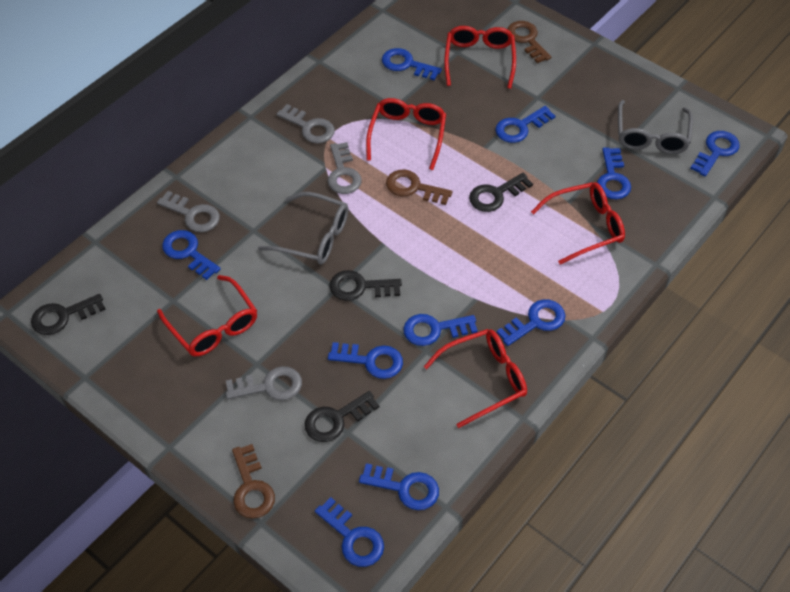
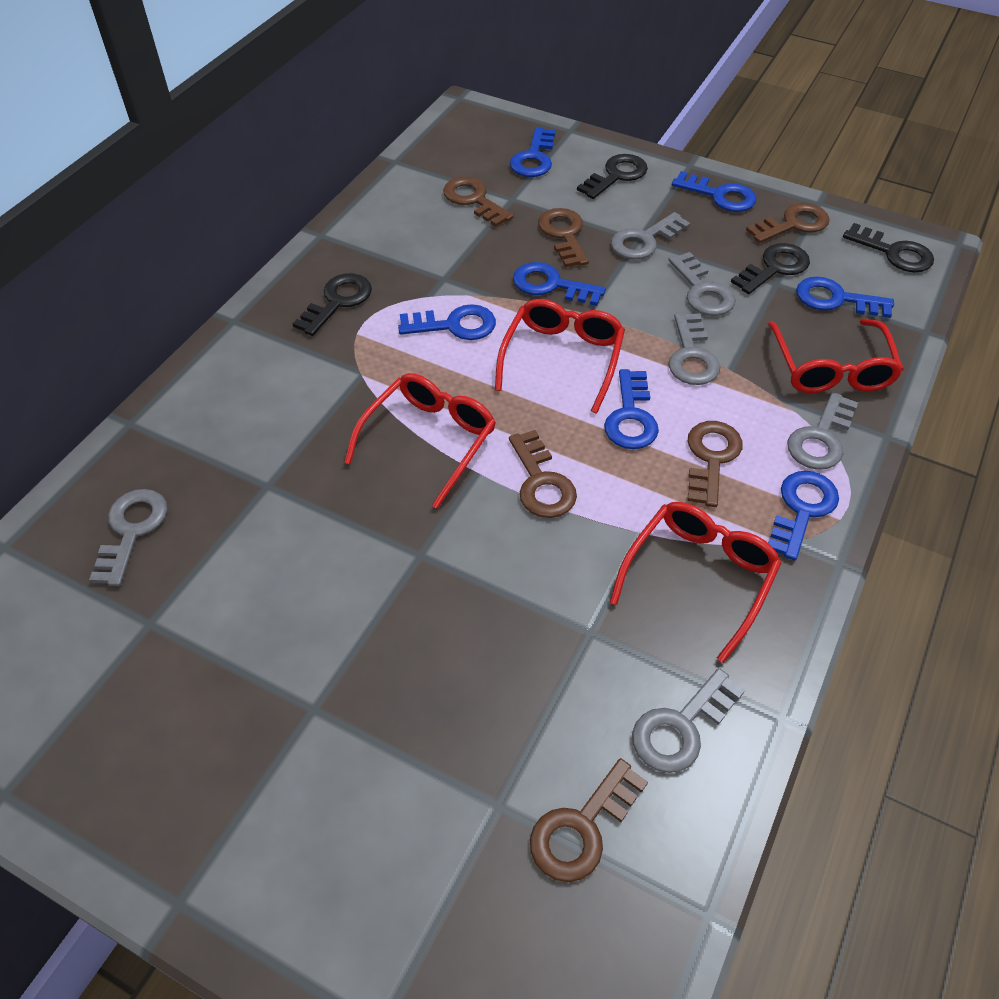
blue key: [162,230,221,280] [315,497,384,567] [328,342,403,379] [359,463,439,510] [382,48,442,81] [403,314,478,346] [495,106,555,143] [497,299,566,346] [597,147,631,199] [690,131,740,177] = 10 -> [398,304,496,340] [510,127,556,177] [513,262,606,306] [604,369,659,449] [672,171,757,212] [768,471,839,561] [796,276,894,318] = 7
brown key: [232,444,275,519] [386,169,452,205] [507,21,551,63] = 3 -> [443,177,514,227] [509,430,577,518] [530,758,648,882] [538,208,589,267] [687,421,743,507] [746,203,830,243] = 6
grey glasses: [258,192,348,265] [618,100,693,154] = 2 -> none = 0
grey key: [157,191,220,232] [226,366,302,400] [276,104,335,144] [327,142,362,194] = 4 -> [89,489,168,586] [611,212,690,259] [632,668,745,773] [668,252,736,316] [669,313,720,385] [787,392,858,470] = 6
red glasses: [157,275,257,356] [366,98,446,170] [424,329,527,428] [444,26,516,89] [531,182,625,265] = 5 -> [344,373,496,509] [495,299,625,414] [610,502,782,663] [768,319,904,393] = 4

